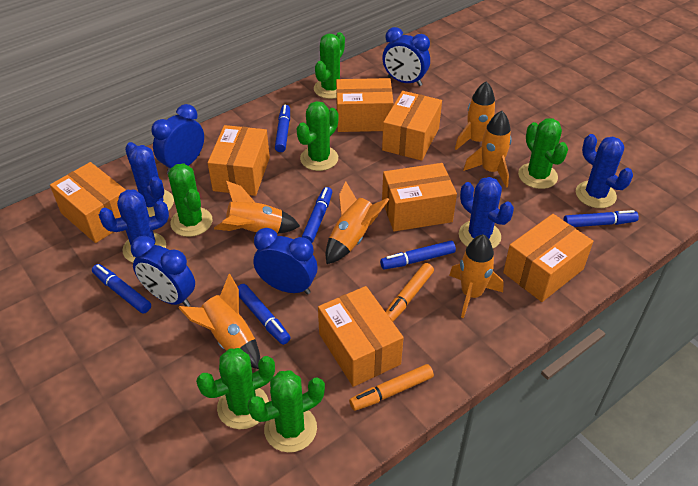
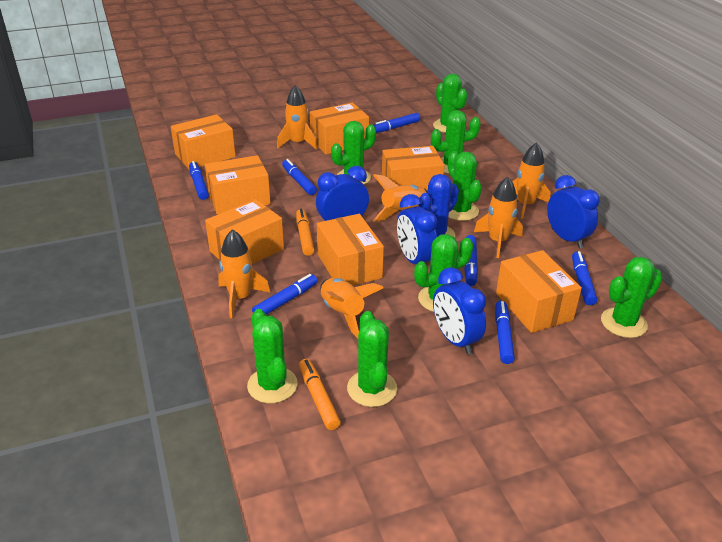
blue cactus: [99,189,169,263] [125,142,174,217] [459,177,514,248] [576,134,633,208] = 4 -> [418,174,459,237] = 1
blue marker: [92,264,151,314] [238,284,291,345] [275,105,290,152] [302,187,332,243] [380,241,456,269] [563,210,639,227] = 6 -> [189,161,209,200] [252,274,318,314] [282,159,317,195] [374,113,420,133] [464,235,478,286] [495,301,515,364] [572,251,597,305] = 7
green cactus: [168,163,212,237] [196,348,275,429] [247,370,325,453] [296,101,338,171] [314,32,345,99] [518,118,568,189] = 6 -> [247,309,297,403] [331,121,376,184] [347,311,397,407] [414,234,473,312] [431,110,481,174] [433,74,467,133] [448,151,482,221] [601,257,663,338] = 8

